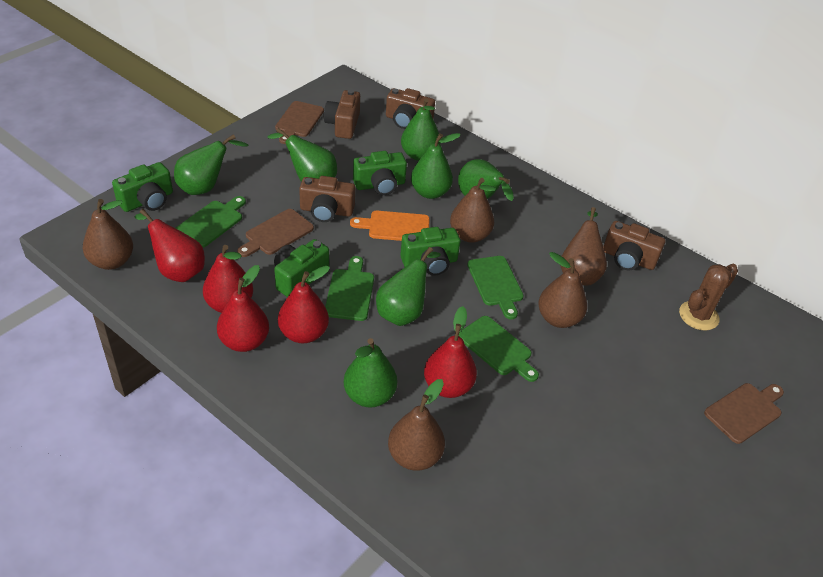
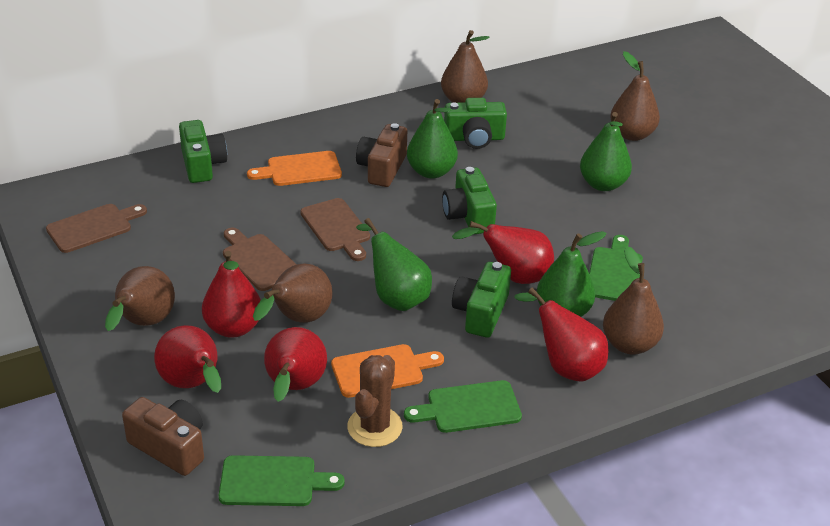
brown camera: [299,176,355,222] [324,89,360,139] [386,88,435,129] [603,221,665,271] = 4 -> [122,397,204,476] [356,123,407,187] = 2
green cutting board: [176,196,246,248] [325,256,374,321] [459,316,539,382] [467,256,524,319] = 4 -> [219,455,345,506] [404,380,522,433] [589,235,643,301] = 3
green pear: [174,134,248,195] [268,128,337,182] [344,338,397,407] [376,247,441,326] [401,98,441,161] [411,133,461,199] [458,159,514,201] = 7 -> [356,218,432,311] [407,99,458,179] [537,231,607,317] [580,112,632,191] = 4
orange cutting board: [350,211,430,241] = 1 -> [247,151,342,186] [331,344,444,398] = 2

